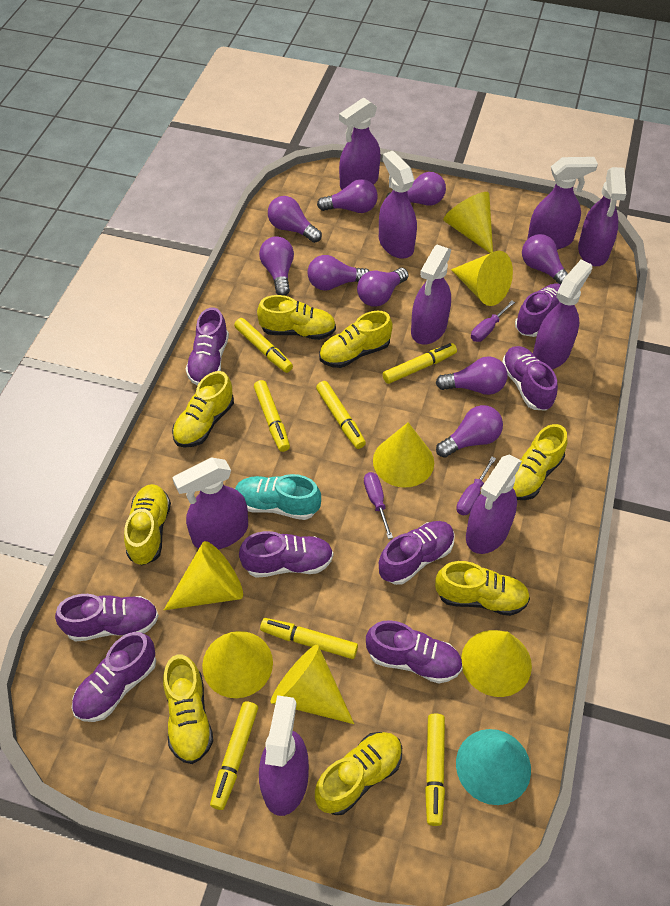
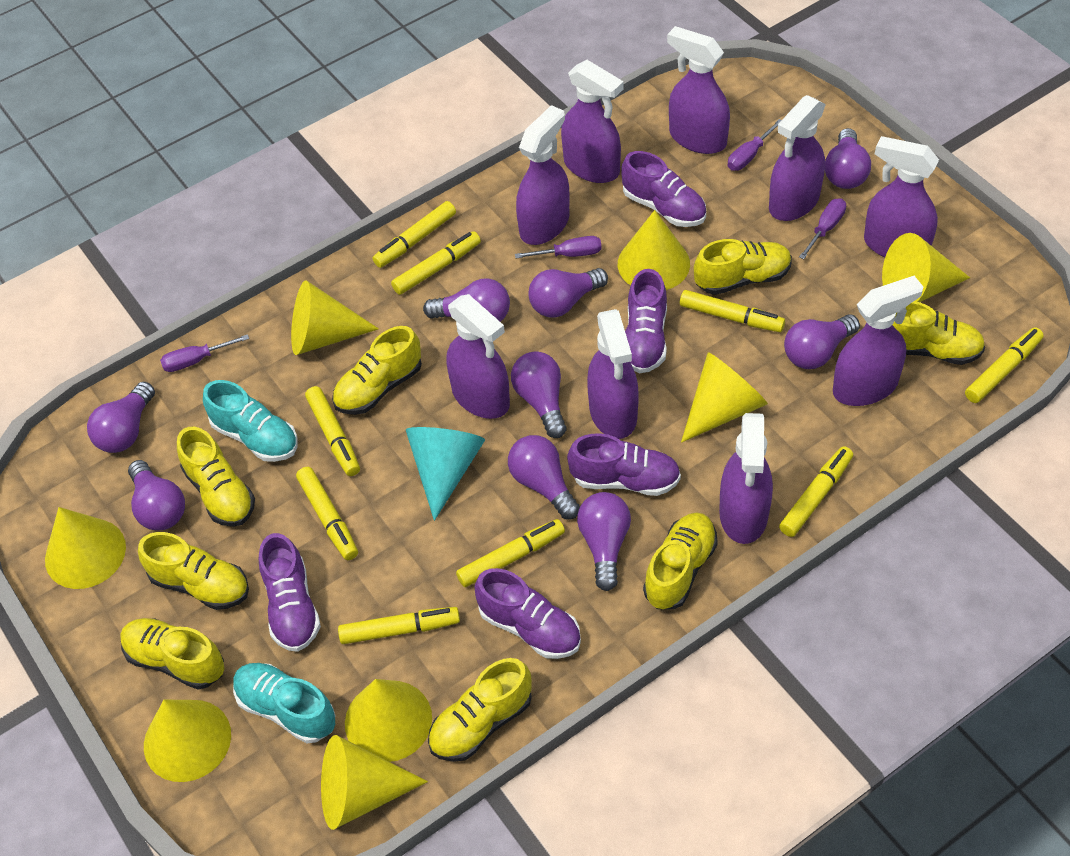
purple screwdriver: [364,472,393,539] [456,457,496,515] [471,300,515,342] = 3 -> [160,334,249,372] [515,236,602,258] [728,119,781,171] [799,198,846,259] = 4
purple shoe: [55,594,159,642] [72,632,156,722] [186,307,229,386] [239,531,333,578] [366,620,463,684] [379,521,455,585] [502,346,558,411] [515,284,561,337] = 8 -> [259,533,321,652] [475,568,581,659] [567,433,681,496] [621,151,706,227] [625,269,667,373] = 5
turquoise shoe: [235,474,321,520] = 1 -> [203,380,298,462] [233,663,336,743] = 2
yellow cone: [164,541,243,610] [202,631,273,698] [271,644,354,724] [373,422,434,488] [443,192,493,253] [451,251,513,306] [461,630,532,697] = 7 -> [45,507,126,589] [144,700,231,782] [291,280,379,355] [321,735,428,830] [345,679,432,762] [618,210,690,290] [681,352,768,443] [882,233,970,302] = 8
yellow marker: [210,701,258,810] [234,318,293,373] [254,380,290,452] [260,618,358,659] [316,381,366,449] [383,343,457,384] [425,713,445,826] = 7 -> [296,467,358,560] [305,386,360,476] [338,607,460,644] [372,201,456,268] [391,231,481,295] [456,519,565,587] [680,290,785,332] [779,446,853,537] [965,327,1044,403] = 9

